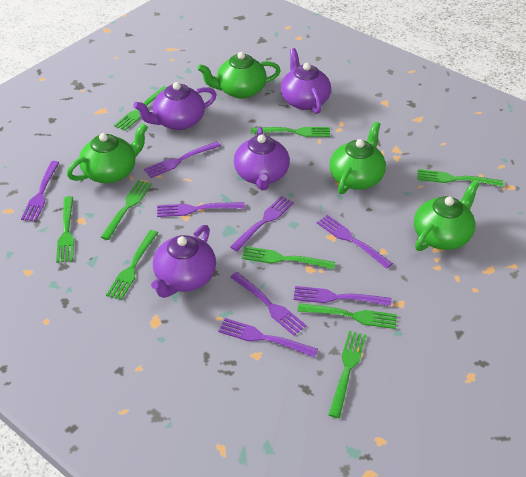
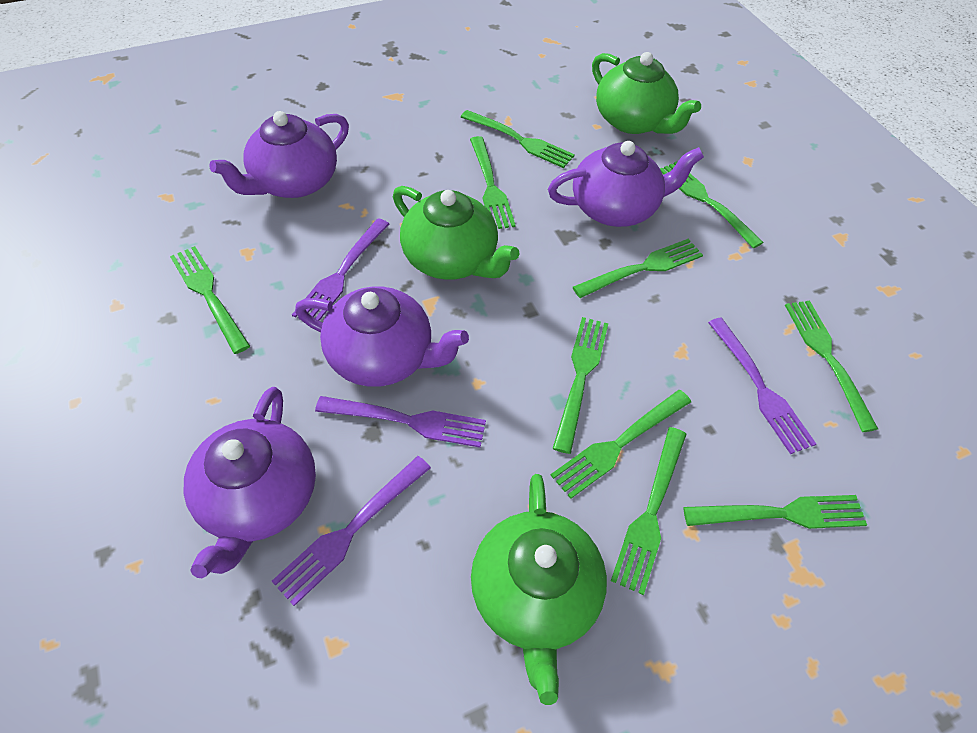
green fork: [56,196,74,263] [101,180,152,240] [106,230,158,300] [114,86,167,131] [242,246,335,269] [251,127,330,137] [298,303,397,329] [328,331,366,418] [417,169,503,187] = 9 -> [170,246,250,354] [461,110,575,168] [470,136,516,229] [551,390,691,499] [552,317,608,454] [573,239,703,298] [611,427,687,595] [660,161,764,248] [683,495,867,529] [785,301,878,432] = 10
green teapot: [67,123,148,183] [197,52,281,99] [329,122,386,194] [414,180,480,251] = 4 -> [393,186,519,280] [471,474,607,705] [592,52,701,134] = 3
purple fork: [21,161,60,221] [144,141,221,178] [157,202,245,217] [218,318,318,358] [230,196,294,251] [230,272,307,336] [294,286,391,306] [317,215,393,269] = 8 -> [272,456,431,606] [292,218,389,321] [315,396,486,448] [708,318,816,454] = 4

